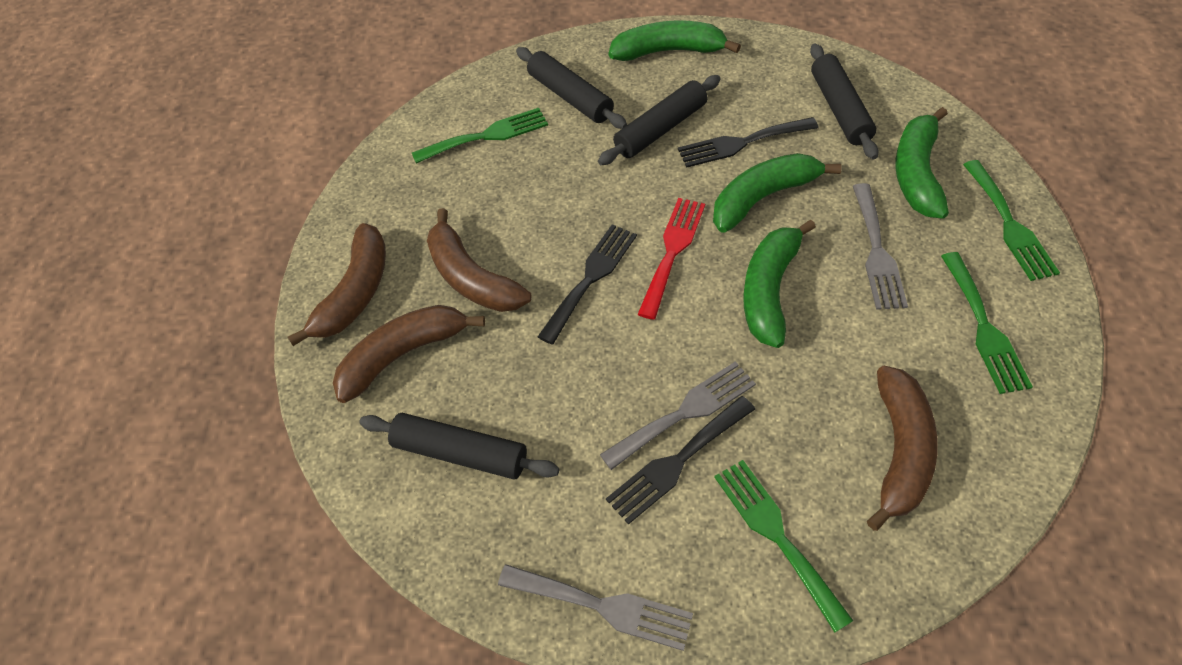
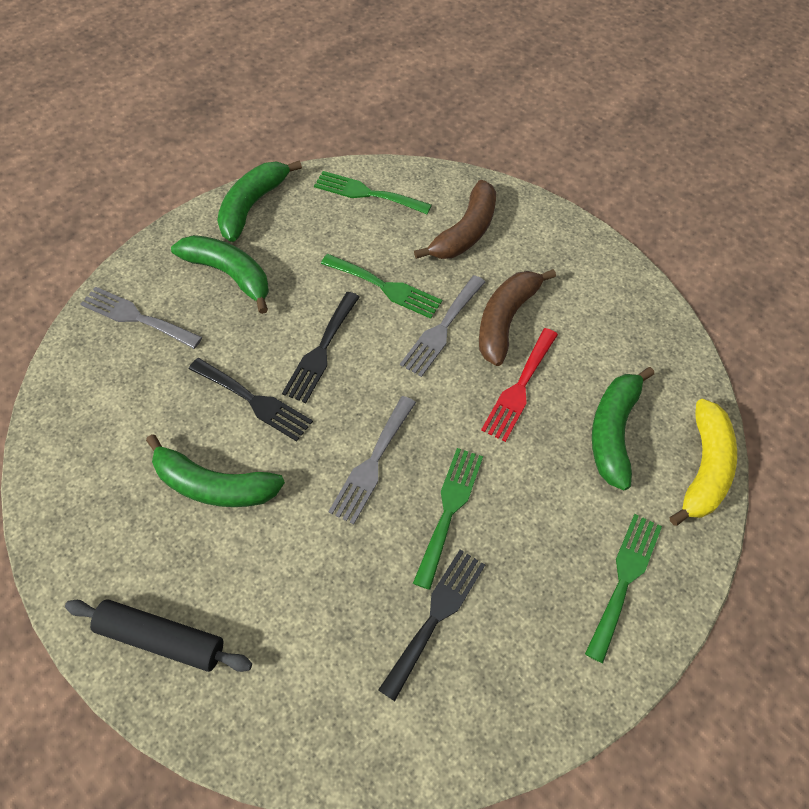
black rolling pin: [360,413,559,479] [516,47,627,129] [598,75,721,165] [810,44,879,159] = 4 -> [65,599,252,672] = 1
brown banana: [288,223,386,346] [333,305,485,403] [427,208,531,312] [867,366,938,531] = 4 -> [414,180,496,259] [479,269,556,366] = 2
yellow banana: none = 0 -> [670,399,737,526] = 1

